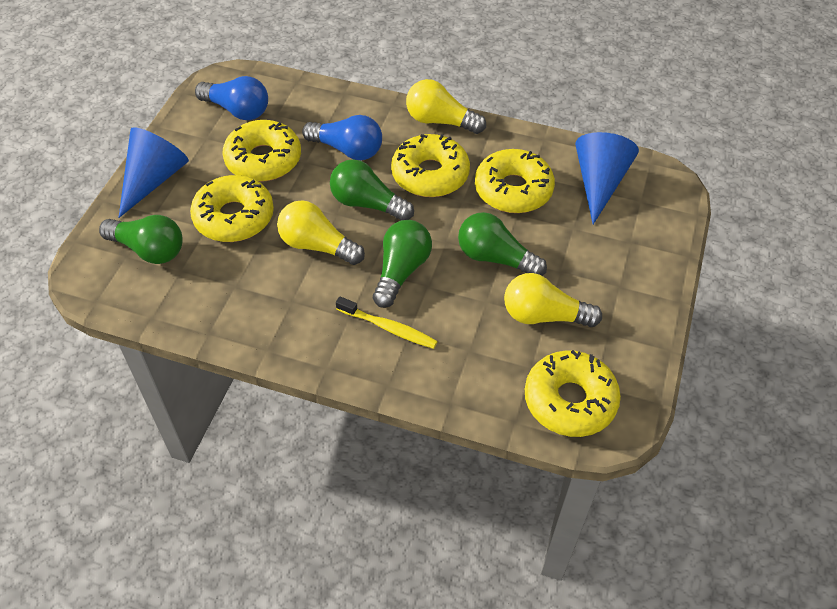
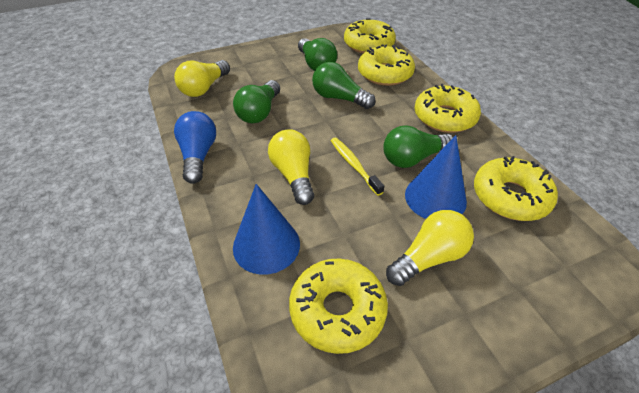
blue light bulb: [195,76,268,120] [302,115,382,160] = 2 -> [174,111,216,184] = 1

